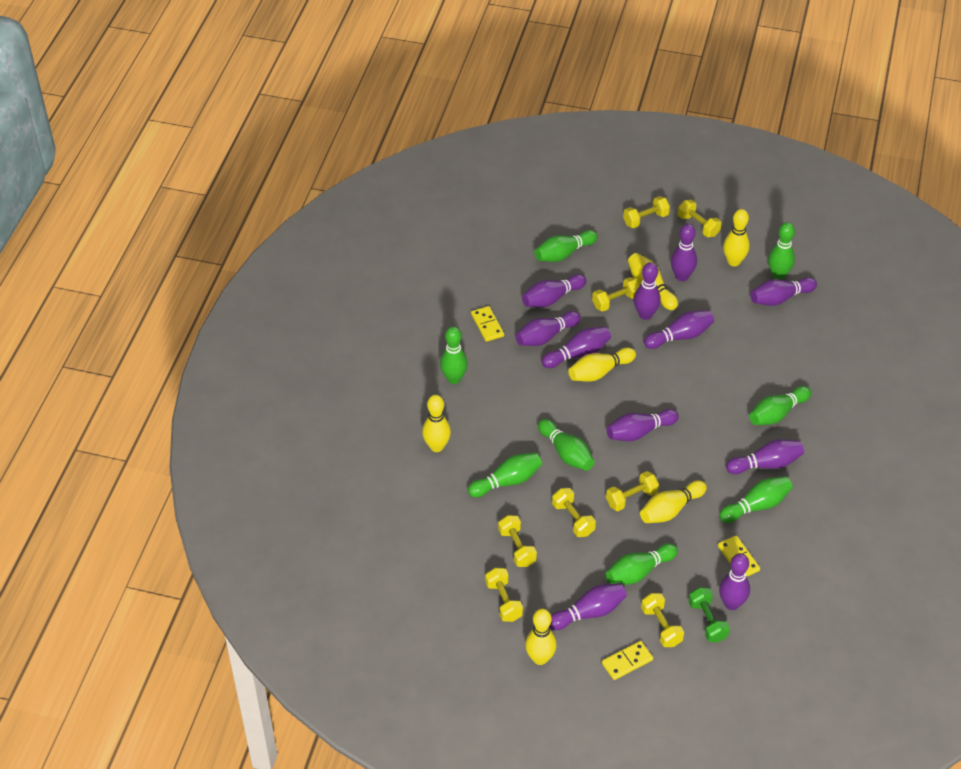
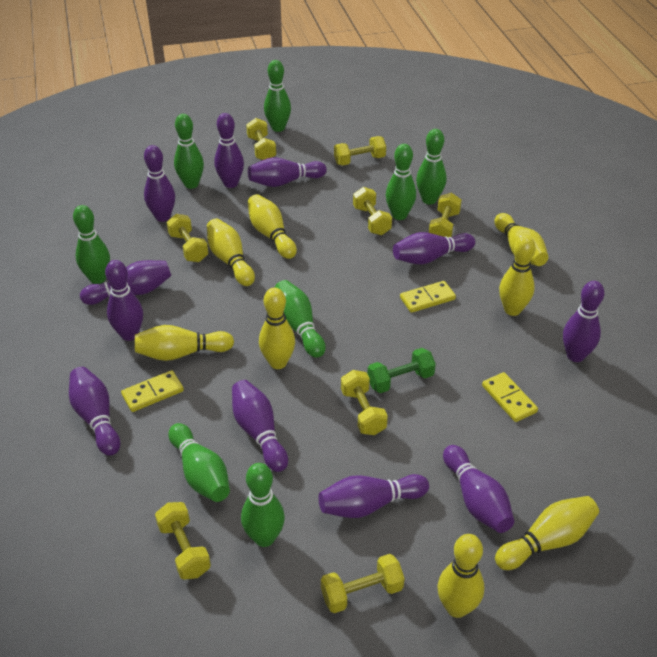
yellow bowling pin: [422,395,451,452] [525,609,557,665] [568,347,636,382] [628,253,678,310] [640,480,707,523] [723,209,750,266] = 6 -> [135,325,234,361] [207,218,255,286] [248,194,297,259] [259,288,295,369] [437,534,484,618] [494,213,548,266] [495,496,599,570] [499,236,536,316] = 8

